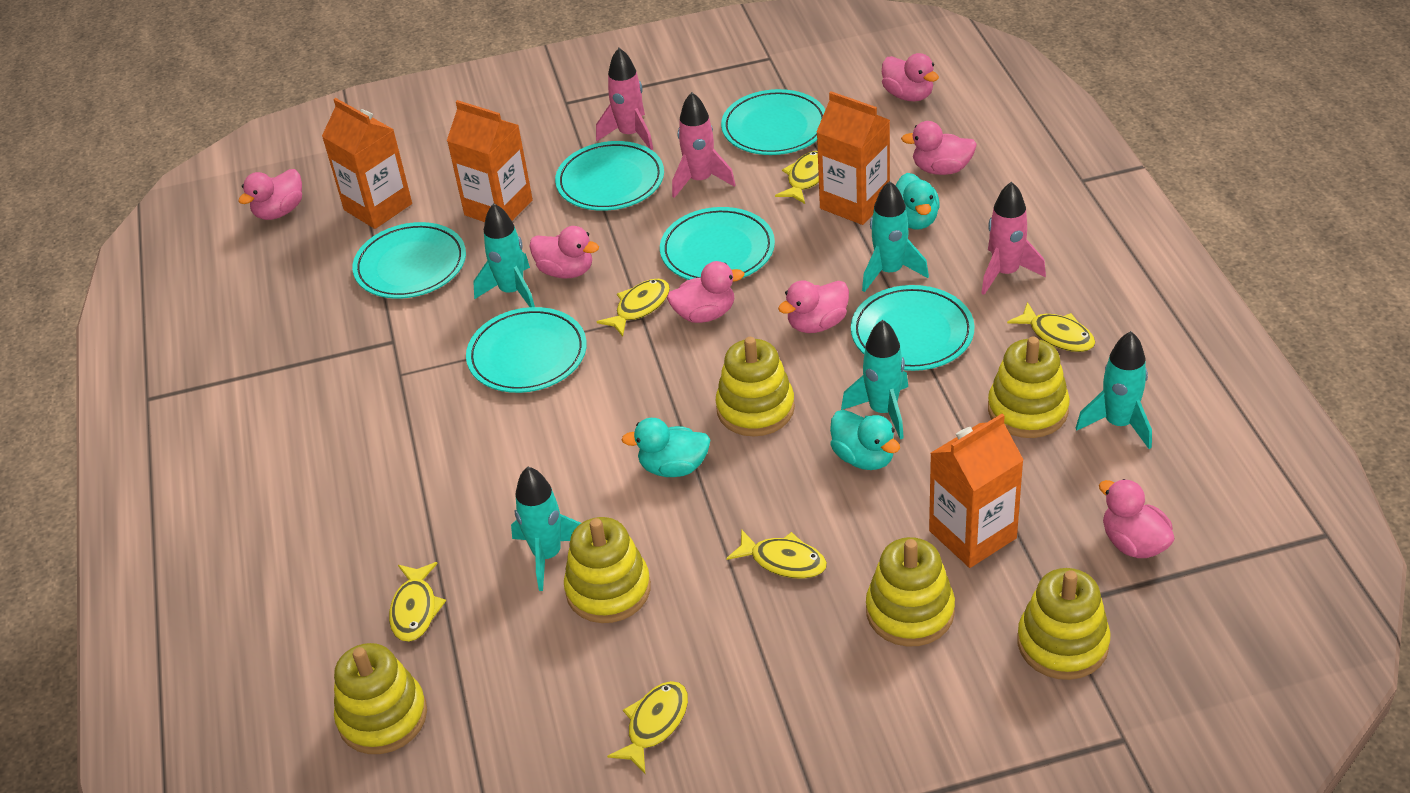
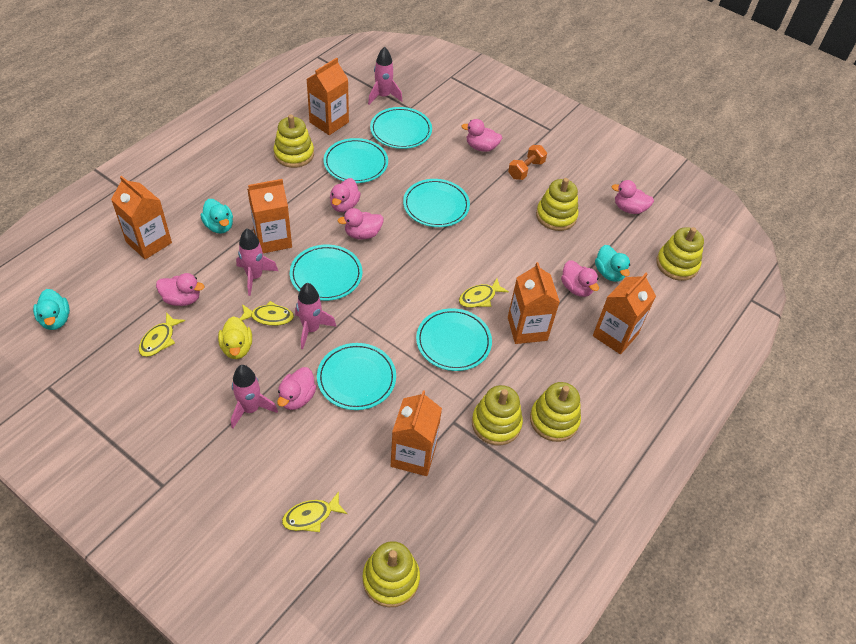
orange carton: [322,98,412,229] [447,100,533,222] [817,91,890,225] [929,414,1024,568] = 4 -> [111,176,172,259] [247,179,292,253] [307,58,349,135] [391,390,442,476] [508,262,560,344] [593,273,656,354] = 6
orange dumbbell: none = 0 -> [508,145,547,180] = 1
pink rocket: [596,48,653,150] [672,92,735,198] [981,181,1046,295] = 3 -> [231,365,278,428] [236,229,278,296] [295,283,336,349] [368,46,403,105] = 4
turquoise rocket: [473,203,535,307] [511,467,581,591] [841,320,908,439] [862,181,929,292] [1076,331,1152,449] = 5 -> none = 0
yellow duck: none = 0 -> [218,316,252,359] = 1
yellow fish: [389,562,446,642] [597,279,670,337] [607,681,688,773] [726,529,827,579] [775,151,819,204] [1007,302,1095,352] = 6 -> [139,312,185,357] [240,301,294,326] [282,491,347,532] [459,278,509,308] = 4

